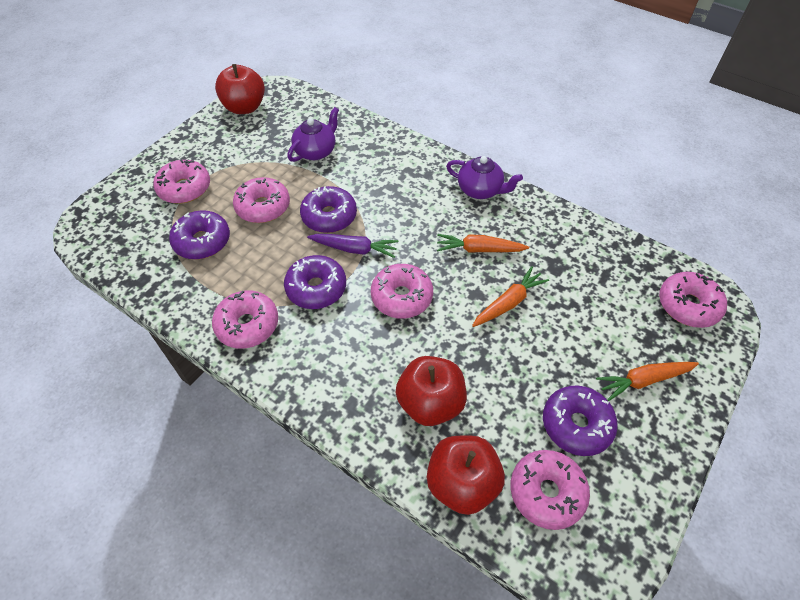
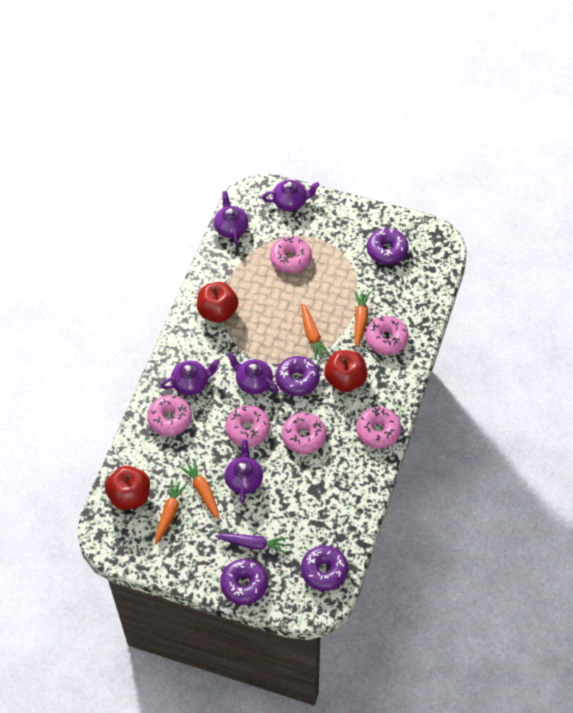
orange carrot: [437,234,529,253] [472,266,549,327] [596,362,699,401] = 3 -> [155,479,188,545] [179,459,220,520] [301,303,330,360] [354,291,370,348] = 4
purple teapot: [287,107,339,162] [446,156,523,199] = 2 -> [161,359,220,396] [214,191,248,245] [225,439,263,504] [227,352,279,394] [262,180,320,211] = 5

